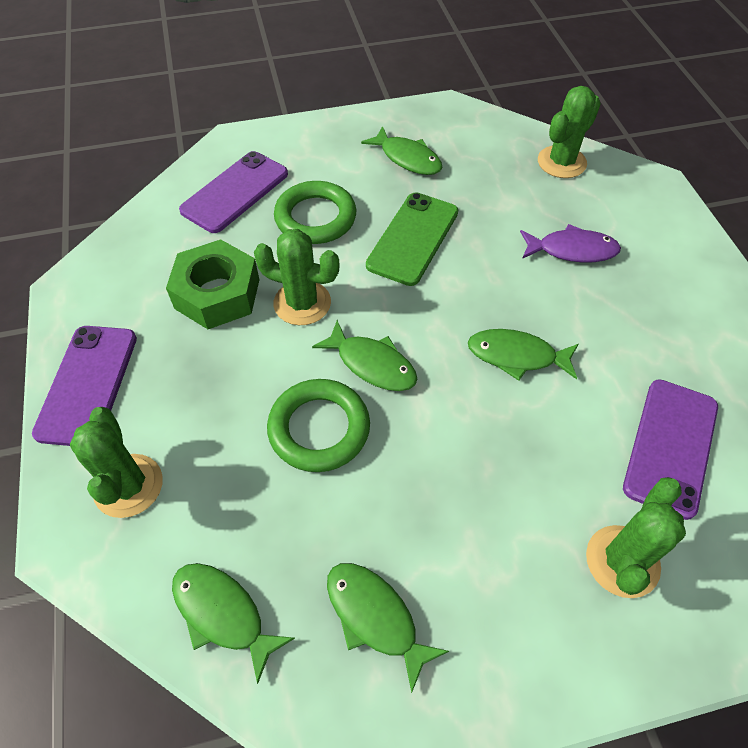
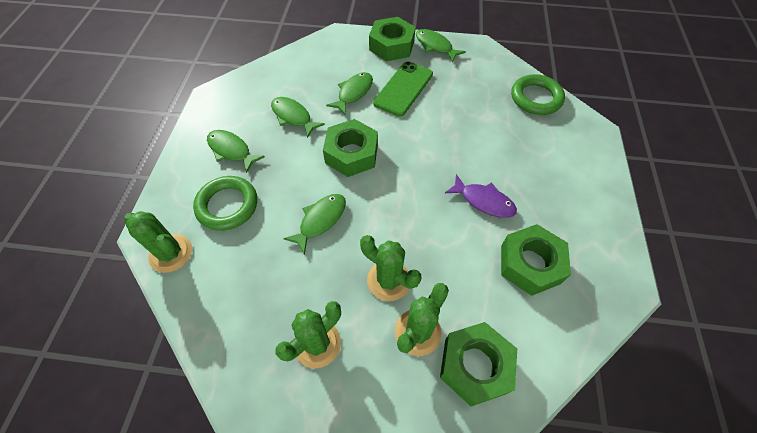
green nut: [166,239,259,329] = 1 -> [323,119,378,177] [369,17,416,61] [440,322,517,406] [501,224,571,296] = 4
purple phone: [32,326,137,446] [179,151,288,233] [623,379,718,520] = 3 -> none = 0

